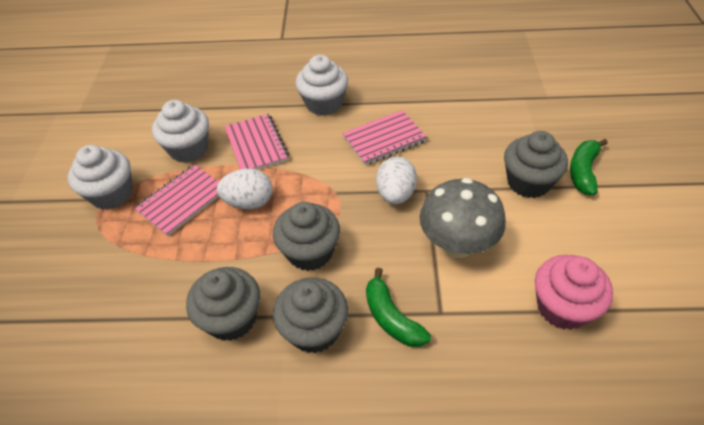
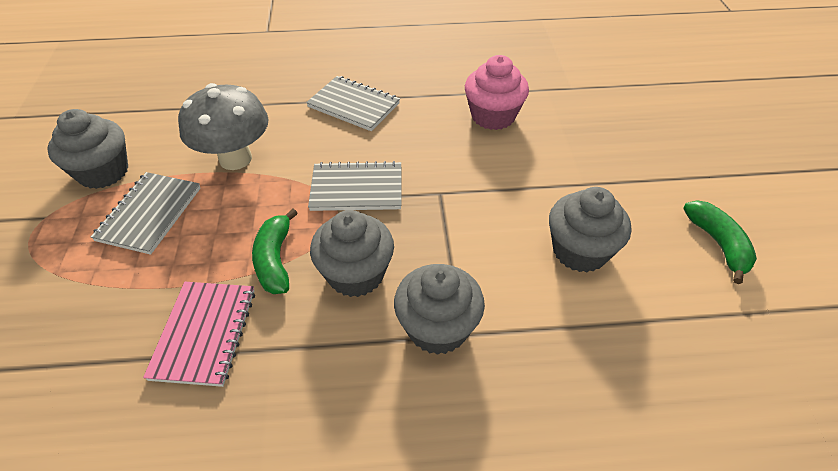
grey notebook: none = 0 -> [91,172,201,255] [306,76,400,131] [308,161,402,211] = 3
pink notebook: [134,164,219,236] [224,114,289,170] [342,110,427,166] = 3 -> [143,282,255,387] = 1
white cupcake: [68,145,133,210] [152,100,209,163] [295,55,348,116] = 3 -> none = 0
white egg: [217,168,273,209] [376,157,417,204] = 2 -> none = 0

